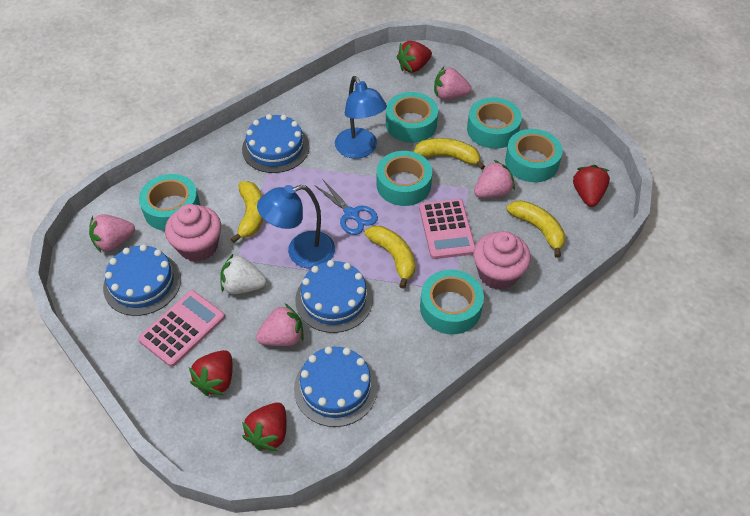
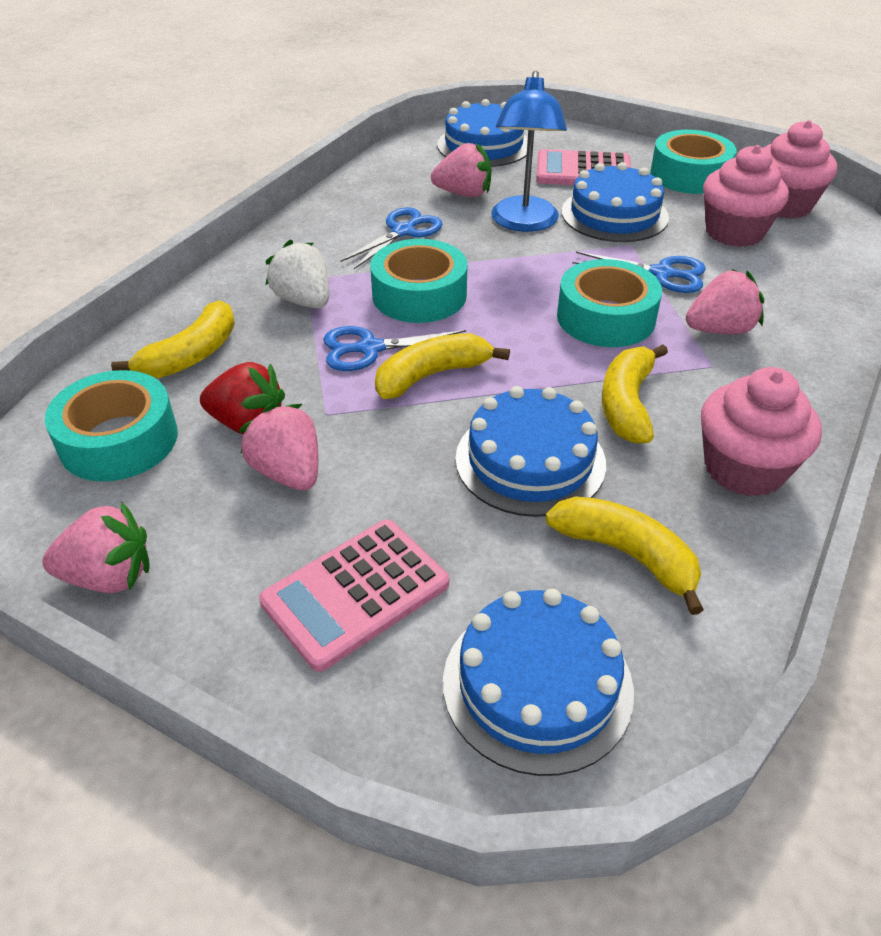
blue lamp: [257,185,335,269] [335,76,387,159] = 2 -> [491,70,567,232] = 1
blue scissors: [314,179,378,235] = 1 -> [323,326,466,371] [340,207,443,269] [572,251,706,293] = 3
pink cupcake: [165,204,221,262] [473,231,531,290] = 2 -> [701,367,822,497] [703,145,789,247] [764,120,838,219] = 3
red strawberry: [189,350,233,396] [242,403,287,451] [397,41,432,73] [573,165,610,207] = 4 -> [200,362,285,434] = 1
turquoise tape: [139,174,200,231] [377,151,432,206] [386,92,438,143] [420,270,484,334] [467,97,522,149] [505,129,563,182] = 6 -> [45,370,178,482] [370,239,468,323] [557,259,662,347] [650,130,737,194] = 4

